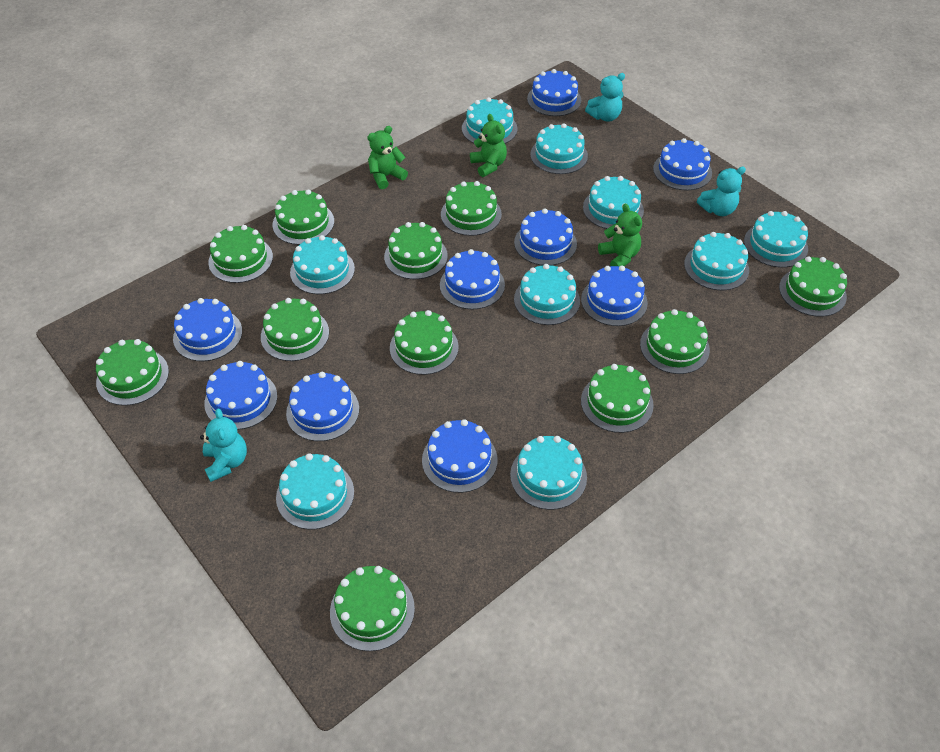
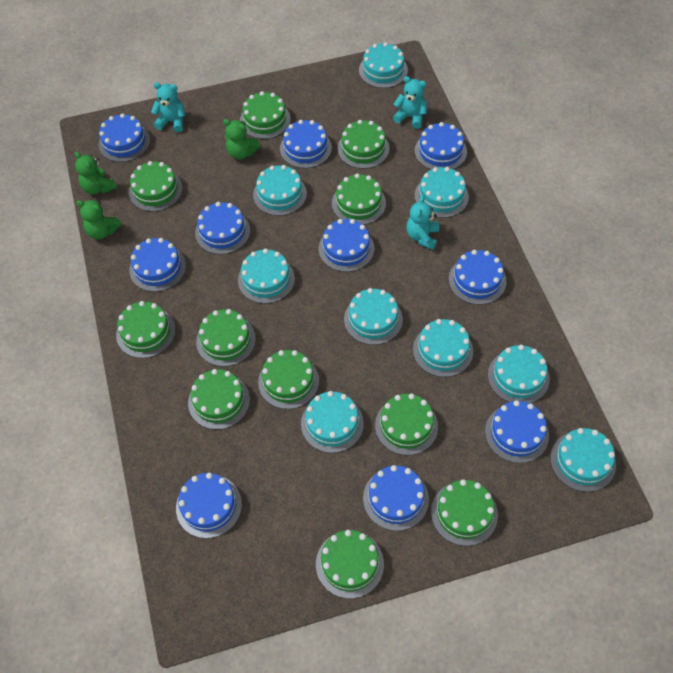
blue cake: [173,298,242,361] [204,361,277,430] [286,372,359,441] [422,419,498,493] [440,249,505,310] [514,209,577,265] [527,69,581,116] [581,266,648,326] [653,138,712,190] = 9 -> [98,113,150,162] [129,238,186,292] [176,473,242,538] [195,202,250,254] [280,120,332,168] [319,219,374,272] [363,465,429,531] [415,122,467,170] [449,250,506,305] [485,400,549,463] = 10

